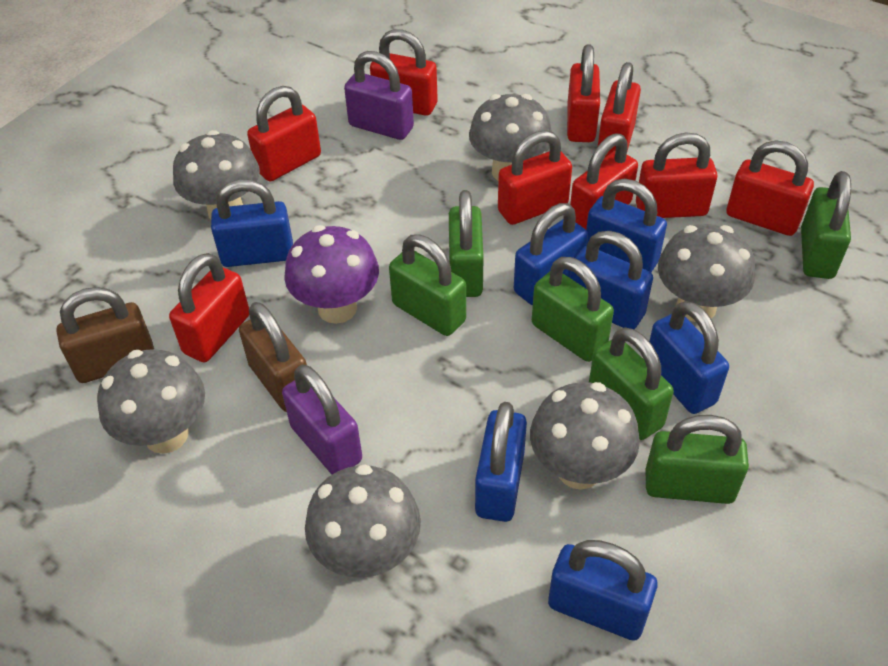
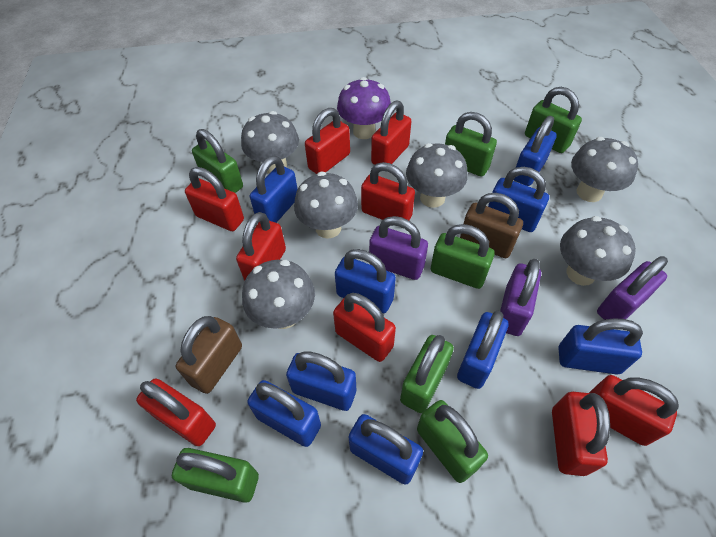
blue padlock: [211,179,293,267] [475,402,527,522] [514,203,588,305] [548,540,658,641] [570,231,653,329] [586,179,667,272] [649,301,729,414] = 7 -> [247,380,321,447] [250,155,297,223] [286,351,356,411] [335,249,396,313] [349,414,423,485] [457,311,508,389] [488,167,549,232] [514,116,557,186] [559,318,643,374] = 9
green padlock: [389,234,466,336] [449,190,484,297] [532,257,614,362] [589,327,674,440] [646,415,749,504] [801,171,851,279] = 6 -> [172,448,259,503] [192,129,243,193] [400,335,454,413] [417,400,488,483] [431,224,495,289] [445,112,497,177] [525,87,582,153] = 7
purple padlock: [282,364,362,474] [344,51,414,140] = 2 -> [369,216,428,280] [500,259,541,336] [597,256,668,320] = 3

